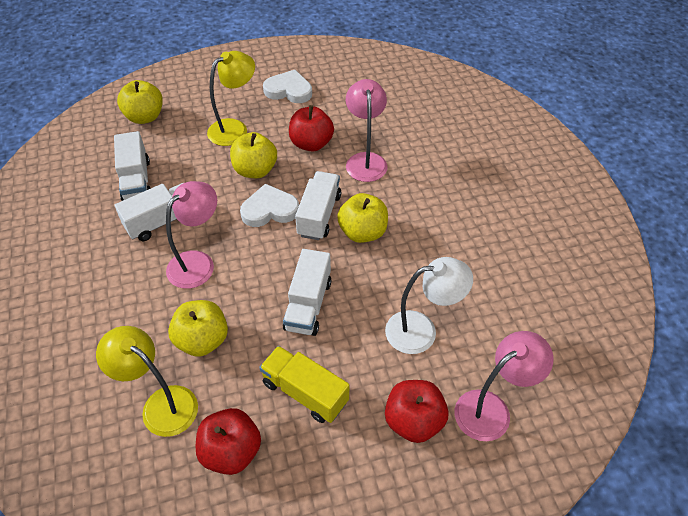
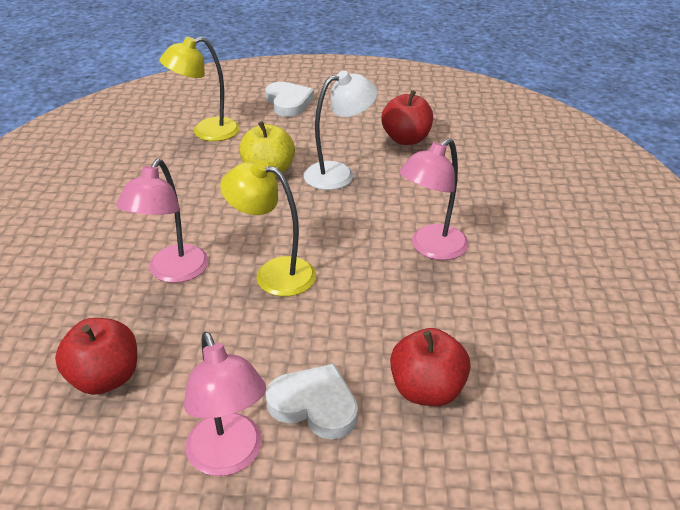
white truck: [114,131,151,201] [115,183,183,241] [283,249,331,336] [295,171,341,240] = 4 -> none = 0
yellow apple: [117,80,163,124] [168,300,228,357] [230,132,277,178] [337,193,388,243] = 4 -> [239,121,295,178] = 1
yellow truck: [259,346,349,423] = 1 -> none = 0

